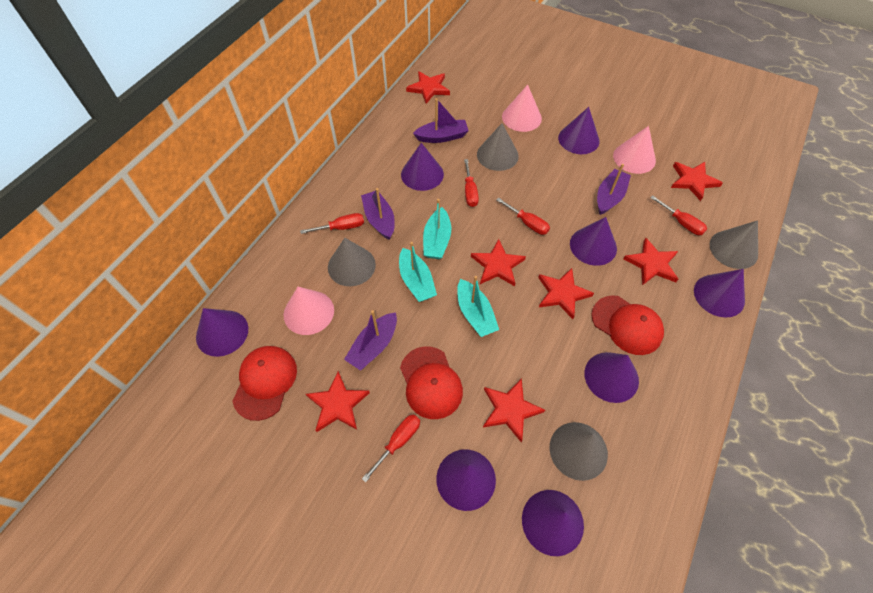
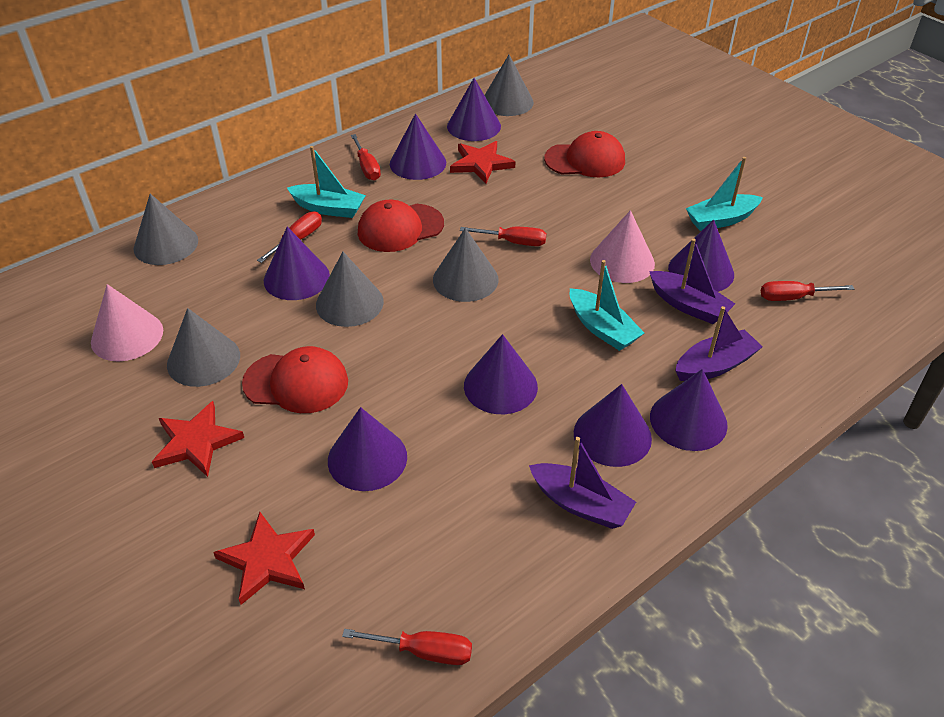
grey cone: [328,238,376,286] [477,123,519,171] [550,422,608,481] [709,220,758,269] = 4 -> [134,194,198,265] [167,308,240,387] [316,252,384,327] [433,228,498,302] [485,55,534,116] = 5
pink cone: [284,287,334,335] [502,85,542,132] [613,126,656,174] = 3 -> [91,284,163,361] [590,210,655,283] = 2
purple boat: [344,310,397,371] [361,188,395,240] [413,98,469,143] [597,164,631,215] = 4 -> [529,437,636,529] [649,238,735,324] [675,306,763,381] = 3
red star: [306,371,370,432] [406,71,450,104] [471,239,526,286] [483,378,545,442] [538,268,594,319] [623,238,678,285] [671,162,723,201] = 7 -> [152,401,244,477] [213,512,315,605] [450,141,515,184] = 3

